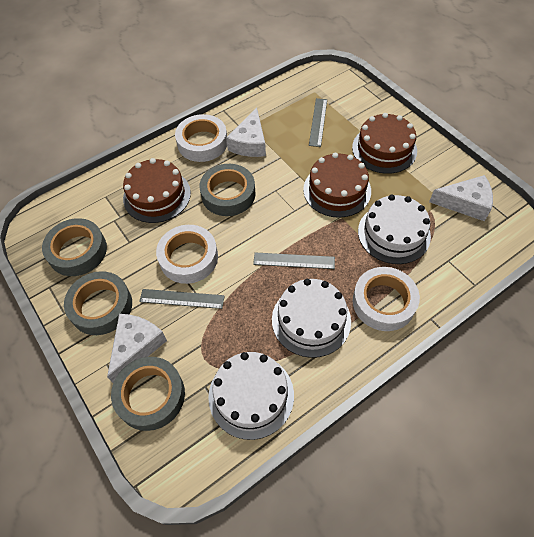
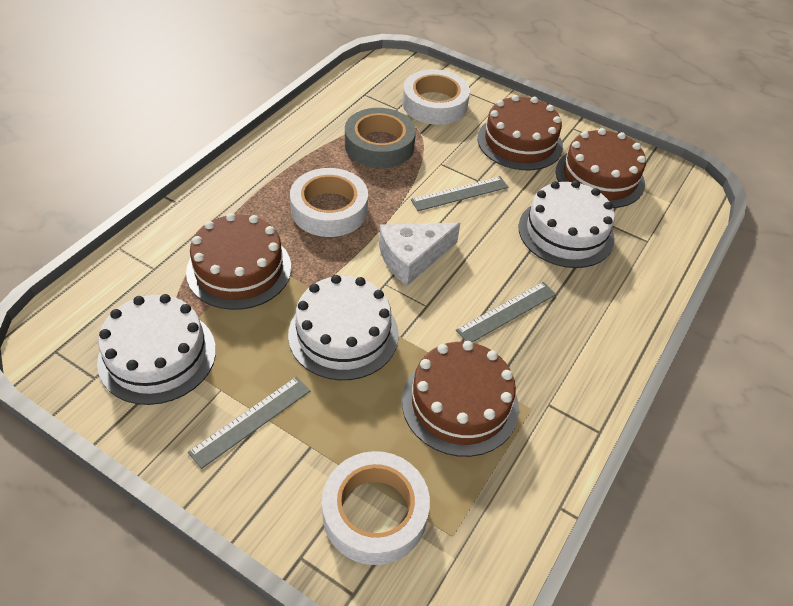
brown cake: [123,158,191,223] [303,153,371,218] [352,113,417,174] = 3 -> [186,213,291,310] [402,341,519,457] [477,95,563,170] [556,128,646,208] = 4
grey tape: [42,218,107,276] [64,271,132,335] [111,357,185,431] [199,164,255,216] = 4 -> [345,108,416,168] = 1
white cheese: [107,314,167,383] [226,108,266,157] [429,175,493,221] = 3 -> [379,223,460,286] = 1

